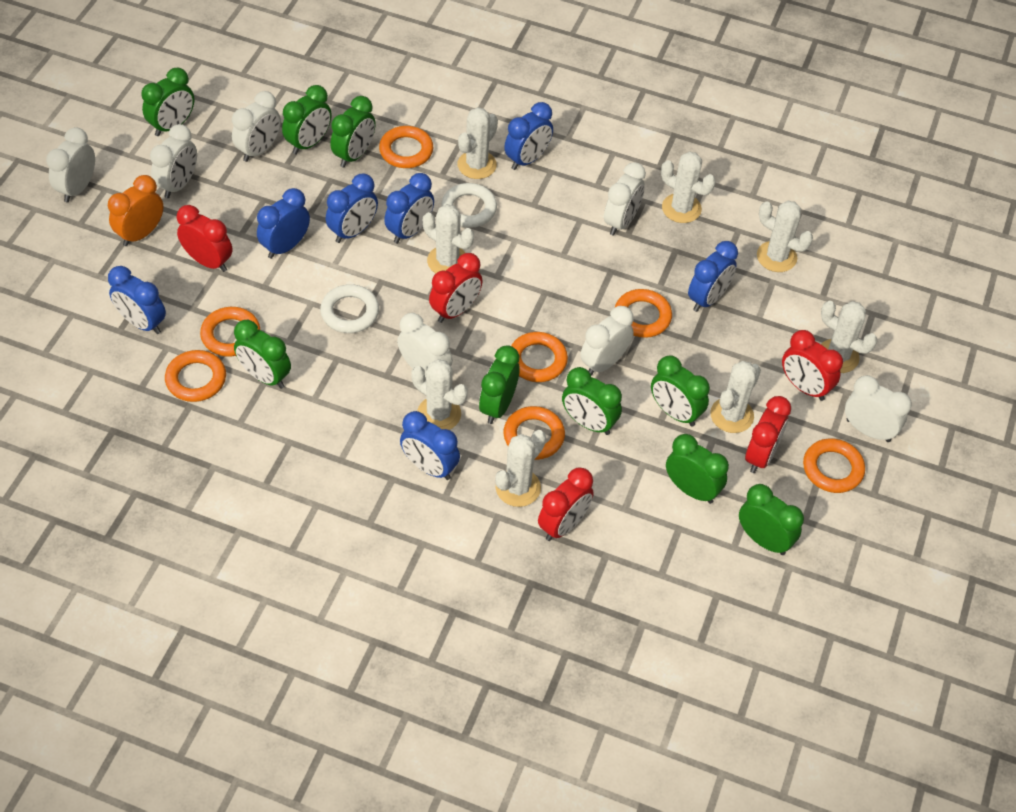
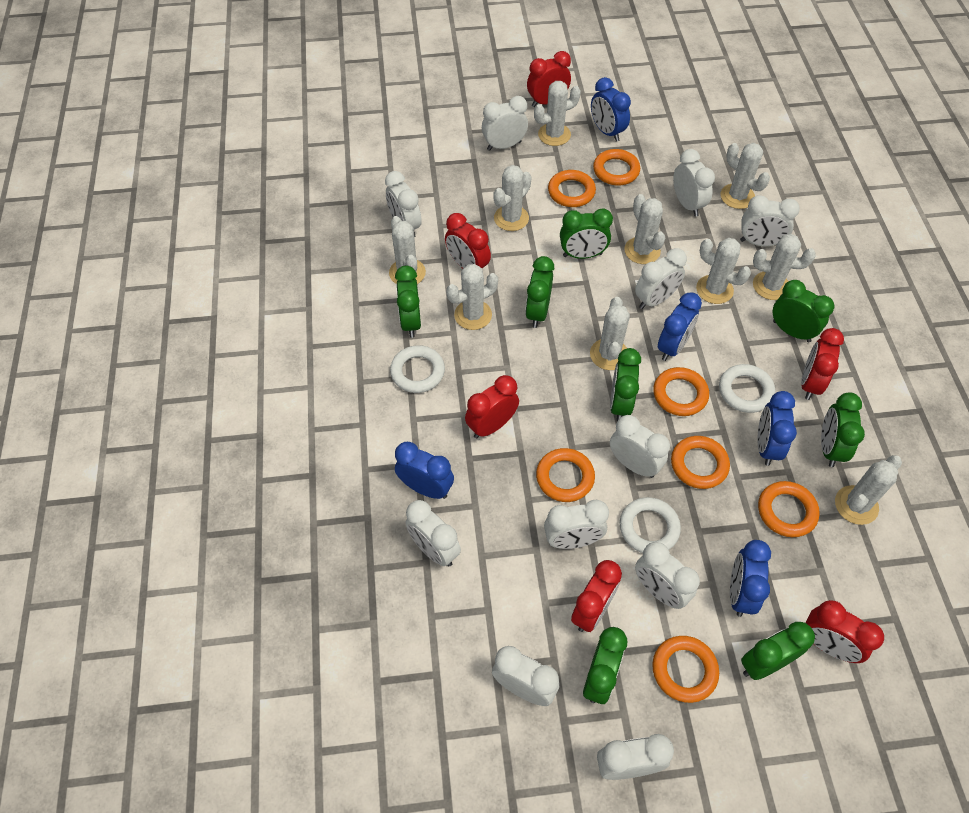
blue clock: [108,266,166,334] [257,188,310,259] [326,174,378,243] [384,173,434,244] [400,411,460,480] [504,102,553,170] [688,241,738,312] = 7 -> [395,442,454,499] [591,77,631,142] [658,292,702,361] [730,540,771,617] [758,391,797,466] = 5
green clock: [141,68,194,136] [234,320,291,389] [282,85,332,154] [330,96,376,168] [479,345,519,424] [562,367,622,435] [651,355,710,427] [666,434,729,504] [739,484,804,555] = 9 -> [395,265,421,338] [525,256,554,328] [560,208,613,259] [583,627,627,704] [610,348,641,421] [741,622,815,680] [773,280,835,342] [821,392,865,467] = 8
orange clock: [108,175,163,246] = 1 -> none = 0
red clock: [177,205,233,272] [429,253,483,323] [538,467,594,541] [745,396,791,473] [782,330,843,401] = 5 -> [445,213,491,269] [465,375,519,438] [527,51,571,107] [571,560,622,632] [801,328,844,400] [806,600,884,663] = 6
white cactus: [411,359,468,430] [423,204,474,274] [458,107,498,179] [495,430,546,507] [661,151,716,223] [710,361,761,433] [757,201,813,272] [821,301,877,373] = 8 -> [389,216,426,284] [446,264,498,330] [493,165,531,231] [534,81,581,146] [590,297,630,370] [624,194,665,264] [696,238,751,304] [721,143,770,209] [753,234,816,300] [835,455,902,525] = 10
white clock: [46,127,95,202] [150,124,197,198] [232,91,281,162] [397,313,453,378] [580,306,634,376] [604,162,646,235] [845,375,912,442] = 7 -> [385,171,422,237] [405,500,461,566] [482,96,528,151] [492,646,559,706] [544,500,609,549] [597,734,674,780] [610,415,670,478] [635,248,687,309] [635,542,700,609] [673,149,715,217] [740,195,800,246] = 11
white ring: [320,284,379,333] [441,183,497,228] = 2 -> [390,345,445,393] [620,497,681,553] [719,364,775,413] = 3

